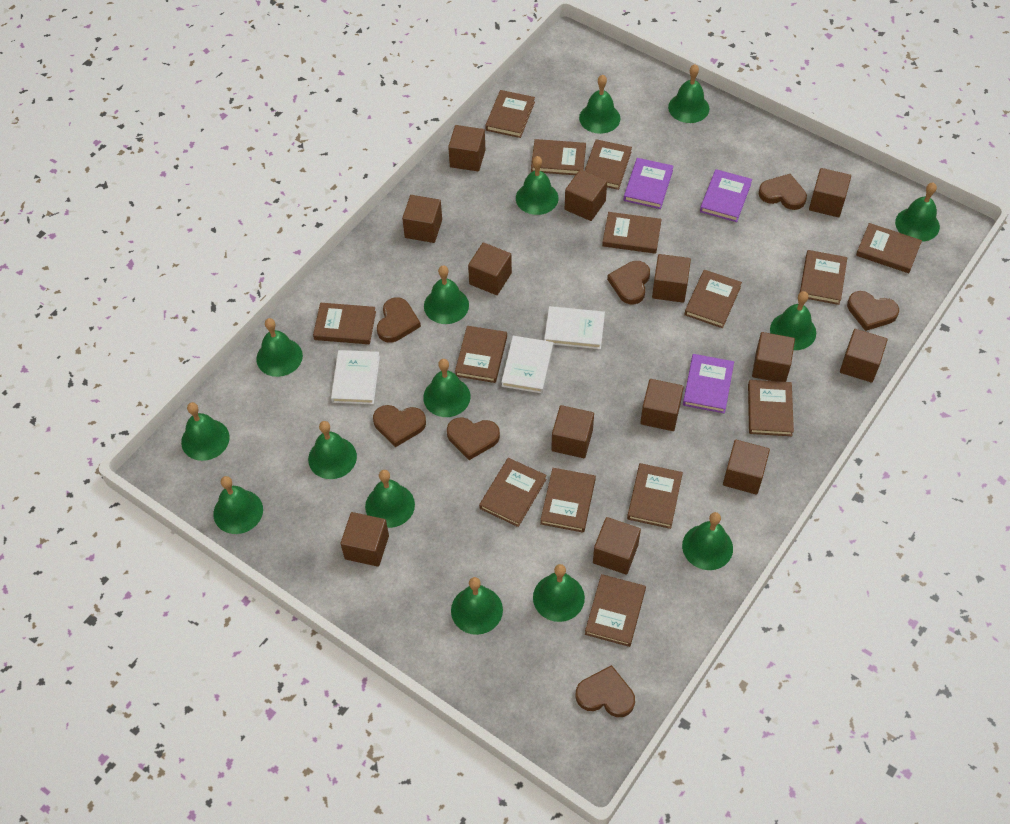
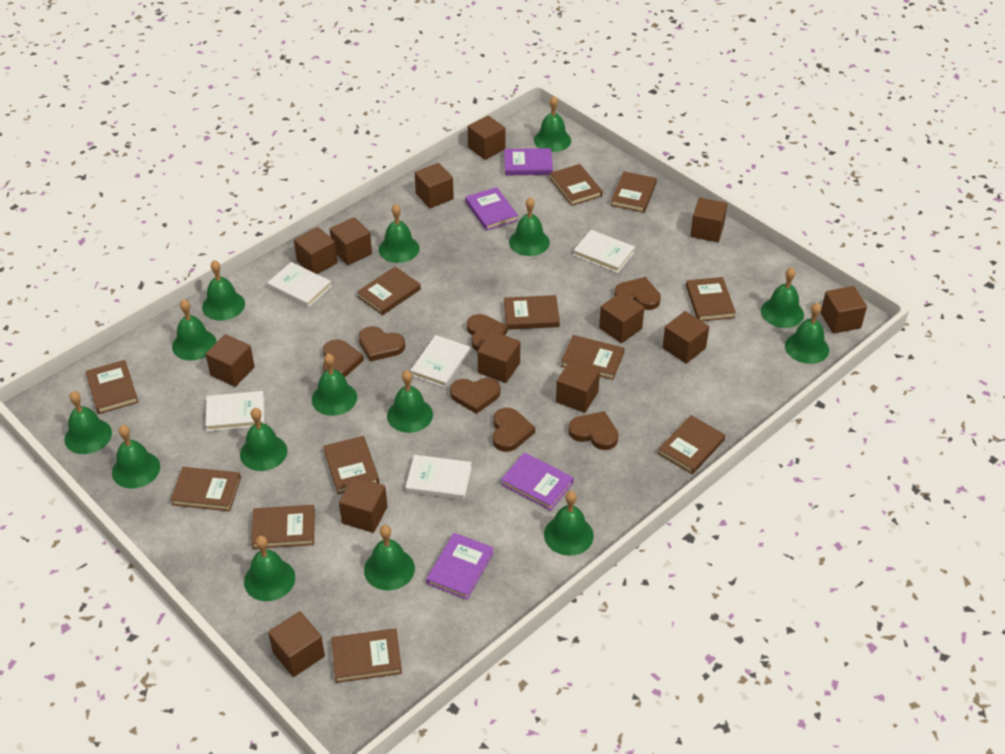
brown book: [313,303,376,344] [455,326,507,383] [479,458,547,527] [485,90,535,138] [531,139,586,175] [540,468,596,533] [584,139,632,190] [585,574,646,647] [602,212,662,254] [627,463,683,529] [684,270,742,328] [748,380,794,436] [800,250,847,305] [856,223,922,273] = 14 -> [86,360,139,414] [170,467,241,511] [251,505,315,549] [323,436,379,494] [331,628,402,683] [357,267,421,315] [504,295,560,330] [549,164,603,206] [561,335,625,380] [611,171,657,213] [658,415,725,474] [686,277,736,321] = 12
purple book: [624,158,674,209] [683,354,734,413] [700,169,752,222] = 3 -> [426,533,494,600] [465,187,518,231] [501,452,574,511] [504,148,553,176] = 4
white book: [331,350,380,404] [501,336,553,393] [544,306,605,349] = 3 -> [206,391,264,432] [267,262,332,308] [406,455,472,500] [410,335,470,388] [573,230,635,273] = 5

